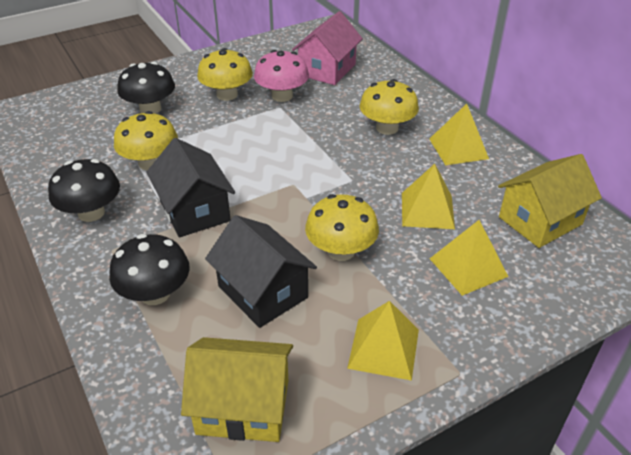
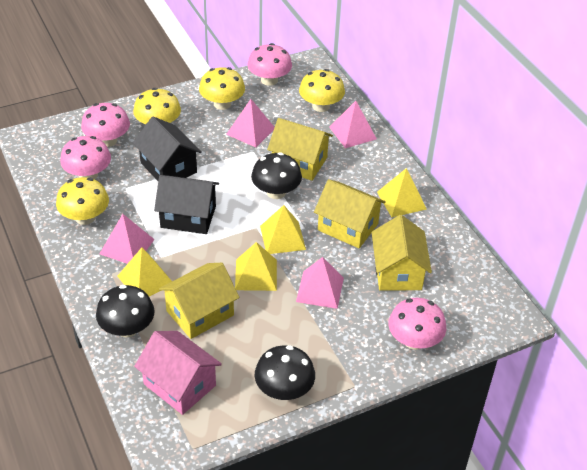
pink mushroom: [254,50,309,102] = 1 -> [60,136,111,180] [81,103,130,147] [247,43,292,86] [388,298,446,350] = 4
pink pyramid: none = 0 -> [100,214,155,264] [226,99,275,147] [296,257,344,309] [329,101,377,148] = 4
yellow house: [181,337,293,442] [498,154,602,248] = 2 -> [159,263,239,339] [267,118,333,181] [314,179,386,248] [372,215,432,291] = 4

